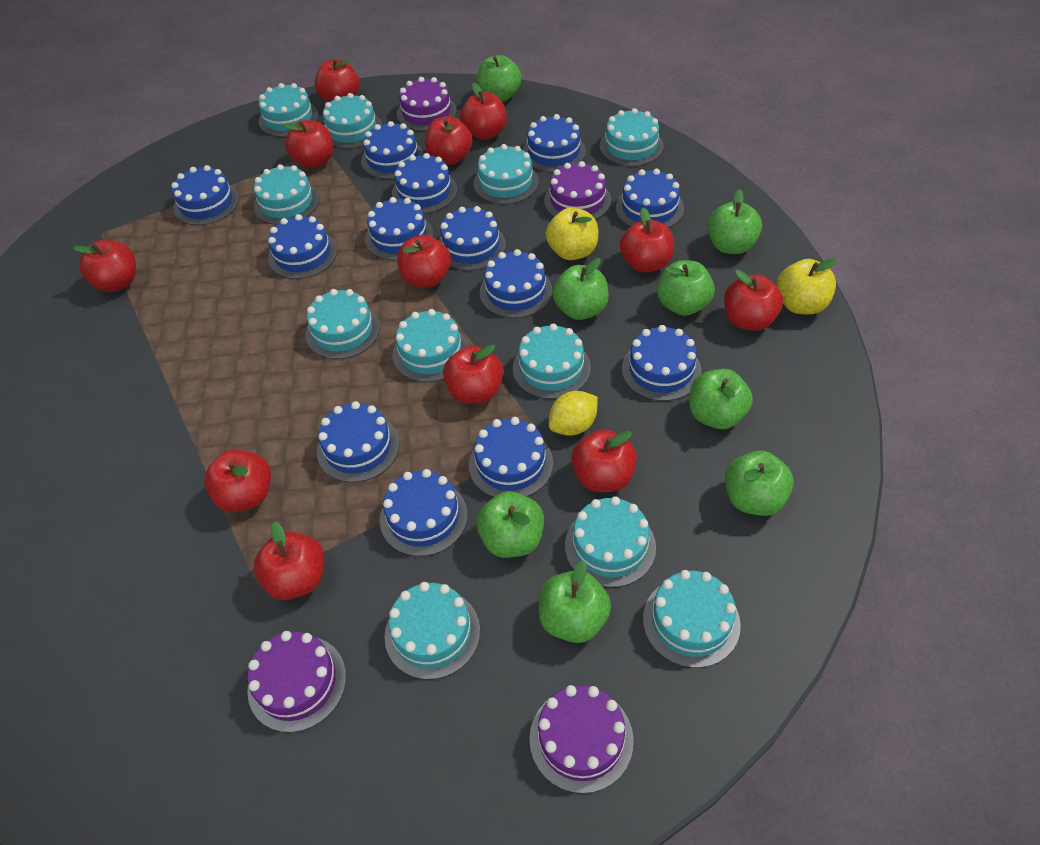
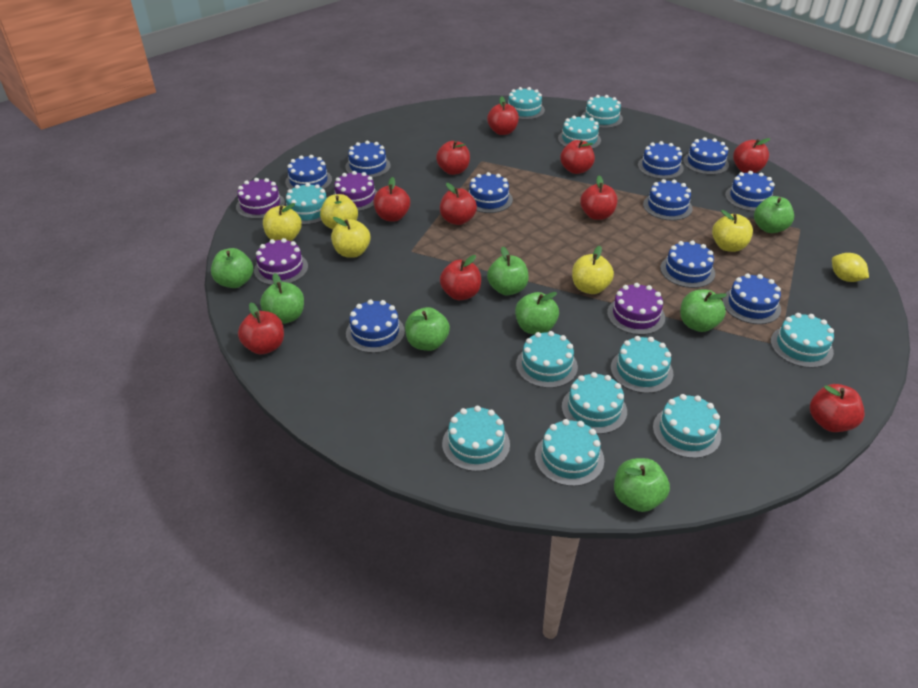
blue cake: [171,165,239,226] [268,214,337,279] [317,401,399,483] [361,121,424,179] [365,197,433,261] [380,469,467,557] [392,153,457,213] [438,206,506,271] [469,417,553,498] [480,249,552,318] [523,114,586,172] [616,169,684,228] [622,325,702,401] = 13 -> [285,155,332,189] [345,141,391,178] [346,299,405,353] [469,172,513,213] [638,141,684,179] [643,179,693,221] [660,241,715,288] [683,137,729,175] [722,273,781,324] [725,171,775,211] = 10
red apple: [73,240,136,292] [204,449,271,512] [254,522,324,600] [283,120,333,168] [315,59,360,102] [397,234,451,287] [425,116,472,165] [443,344,503,404] [460,82,506,140] [571,429,637,492] [620,208,674,273] [724,269,783,331] = 12 -> [238,303,284,354] [374,177,410,221] [436,141,470,175] [440,183,477,225] [440,255,481,300] [487,96,519,135] [560,140,595,174] [580,176,617,220] [733,138,770,173] [810,384,865,432] = 10
yellow apple: [546,208,598,260] [777,258,837,314] = 2 -> [263,203,302,241] [320,194,358,229] [331,217,371,258] [572,246,614,294] [712,210,753,252] = 5

